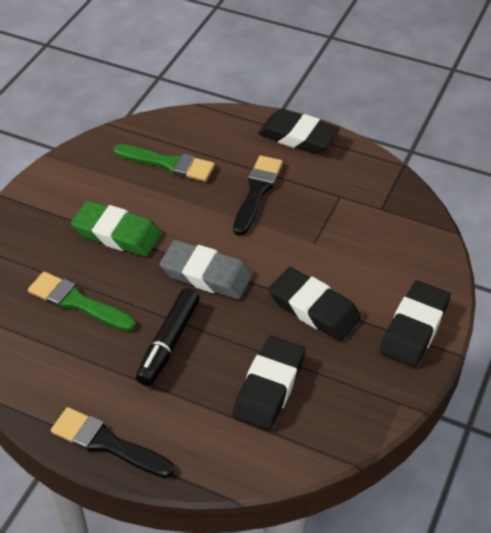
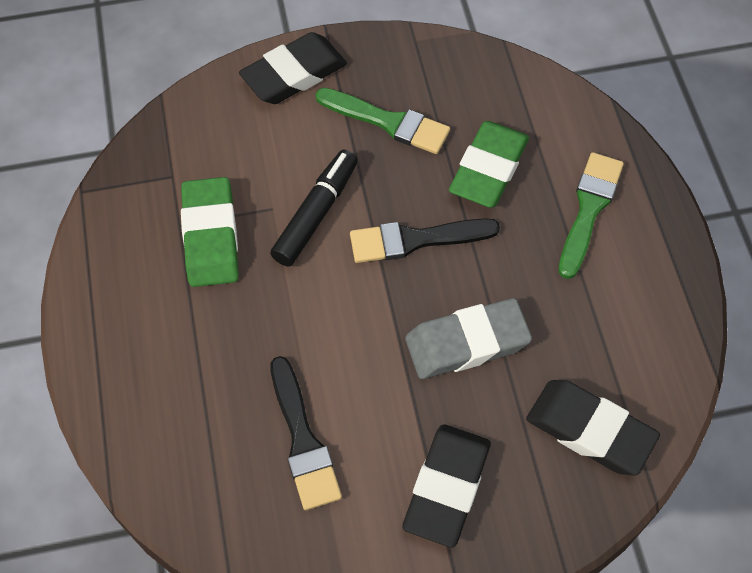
black eraser: [232,336,305,431] [258,109,340,154] [269,267,361,341] [380,281,451,367] = 4 -> [239,32,347,104] [403,424,491,548] [526,380,660,476] = 3
green eraser: [71,201,162,257] = 1 -> [181,177,239,287] [449,121,529,208] = 2

